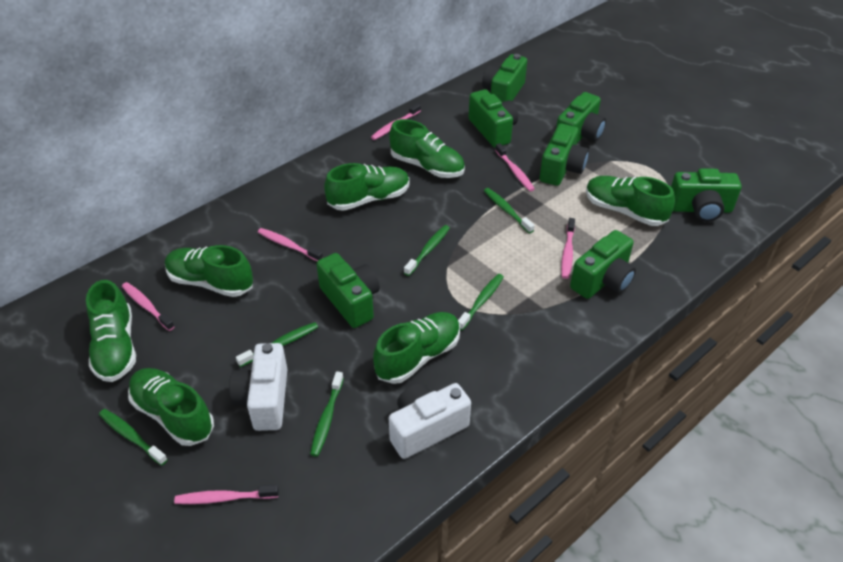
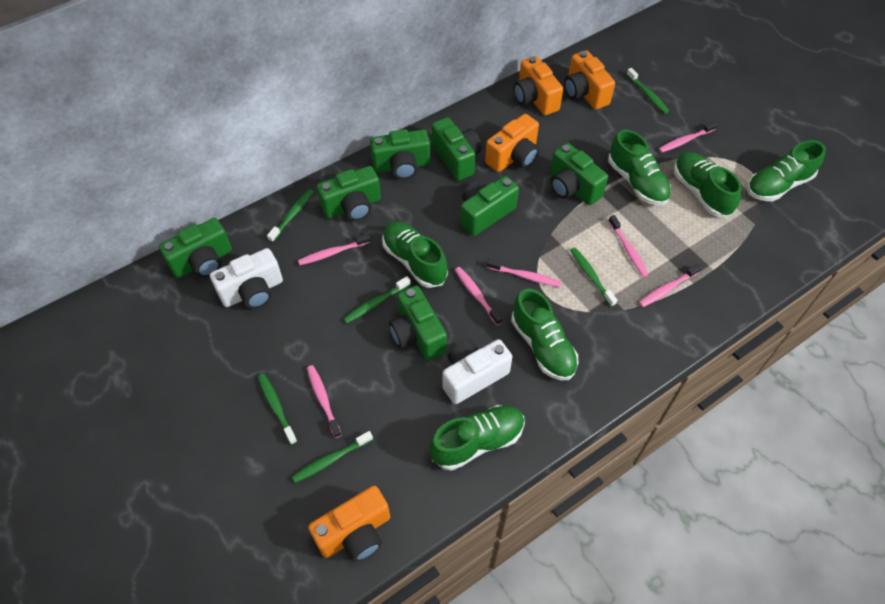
green shoe: [86,280,136,382] [128,368,214,446] [165,245,253,297] [324,163,409,211] [373,312,460,384] [389,119,465,178] [586,176,675,226] = 7 -> [382,221,448,288] [429,405,525,471] [511,289,578,381] [608,130,671,206] [674,152,742,217] [747,140,826,201] = 6
orange camera: none = 0 -> [308,486,390,562] [485,114,539,172] [514,56,563,115] [564,50,615,110] = 4
pink toothbrush: [122,282,175,331] [174,485,279,504] [258,228,323,261] [371,103,421,140] [495,143,535,192] [561,218,575,279] = 6 -> [298,234,370,265] [307,365,342,438] [455,267,502,325] [487,259,561,287] [608,215,649,277] [639,264,702,307] [659,121,717,153] = 7

